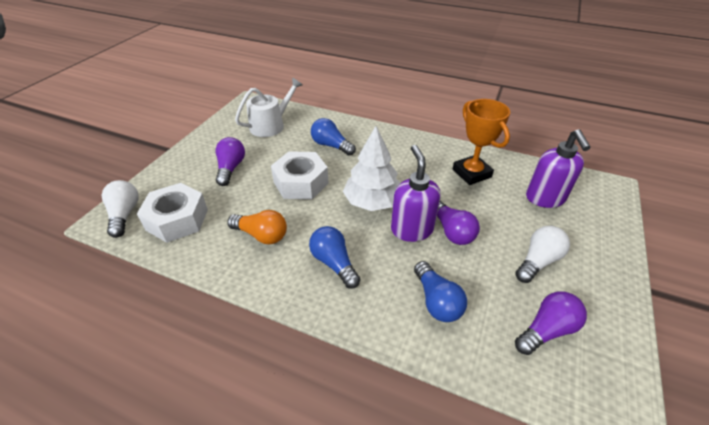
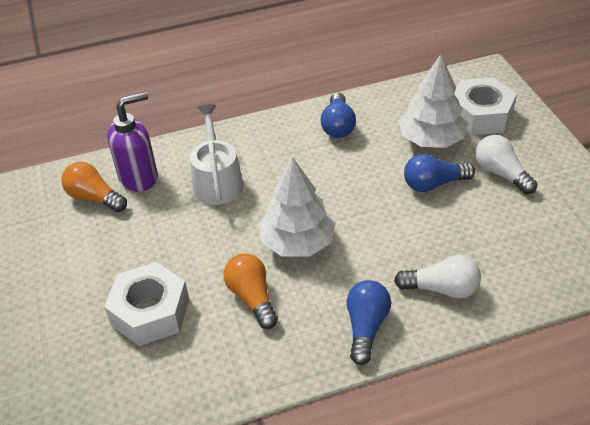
orange light bulb: [227,210,287,244] = 1 -> [61,162,127,212] [223,253,278,329] = 2
orange trophy: [453,99,510,185] = 1 -> none = 0
purple light bulb: [216,137,245,186] [437,201,480,245] [515,292,587,355] = 3 -> none = 0
purple soap dispenser: [391,145,441,242] [526,129,591,208] = 2 -> [107,91,158,192] = 1
white tree: [343,126,400,211] = 1 -> [259,157,336,257] [398,55,468,148] = 2

